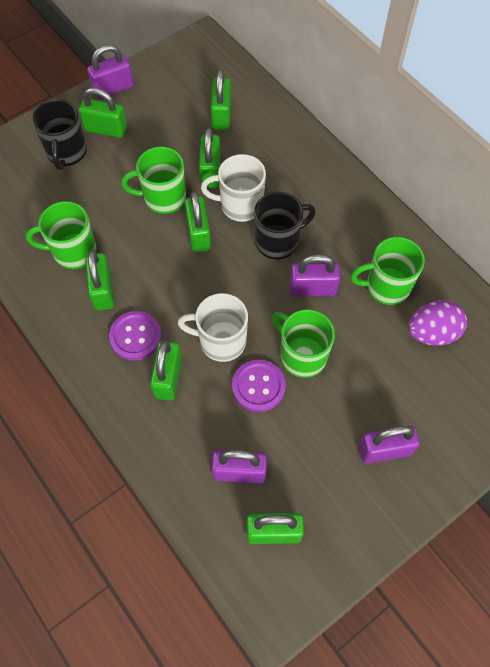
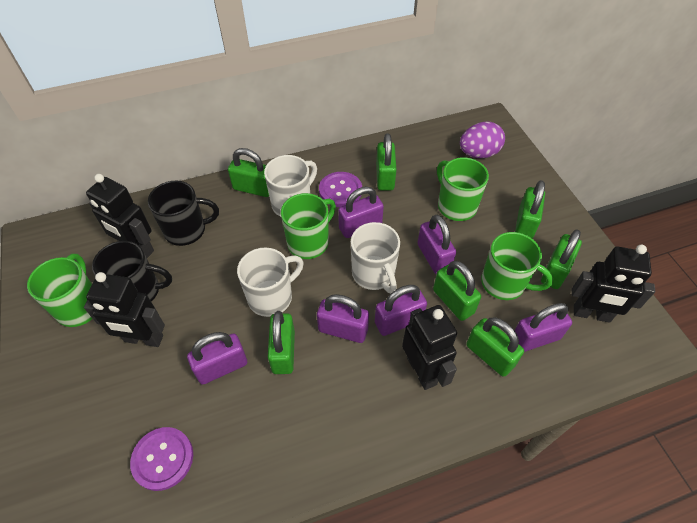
black robot: none = 0 -> [84,272,165,347] [86,174,154,258] [402,305,457,390] [572,245,655,323] = 4
purple padlock: [87,44,134,99] [211,450,267,484] [290,254,340,296] [359,425,420,464] = 4 -> [187,332,247,385] [317,294,369,343] [338,187,384,238] [375,285,427,336] [417,215,456,274] [514,303,572,352] = 6
white mug: [177,293,248,362] [201,154,266,222] = 2 -> [237,247,304,317] [264,155,317,217] [351,222,400,293] = 3

